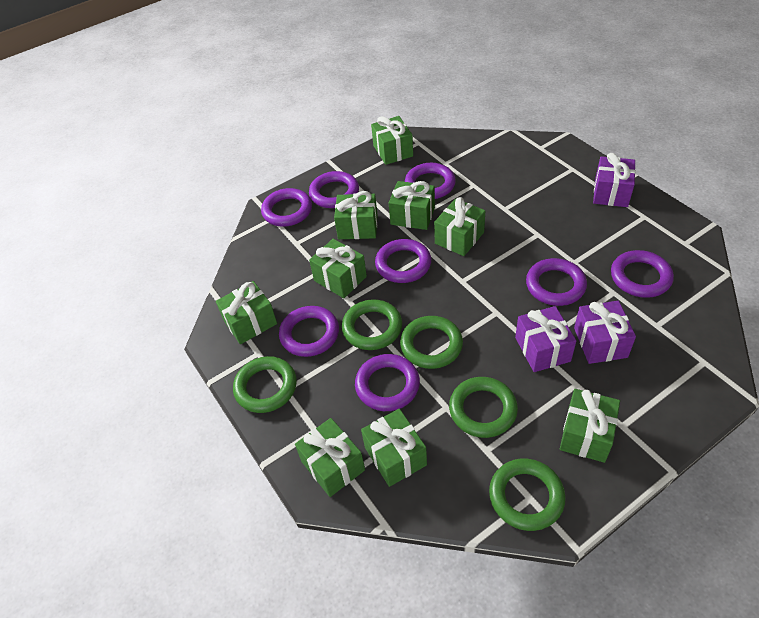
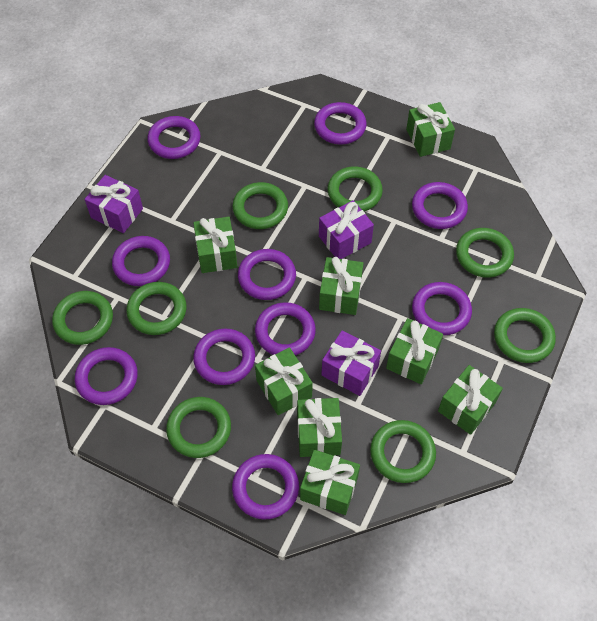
green gift: [216,281,277,344] [295,418,365,497] [309,239,367,298] [334,191,378,239] [361,409,427,487] [371,116,413,165] [389,181,435,230] [434,197,485,256] [560,389,620,463] = 9 -> [193,217,238,273] [255,347,313,415] [297,398,342,457] [300,450,360,515] [319,257,364,315] [386,318,443,384] [406,102,455,157] [438,365,503,435] = 8
green ring: [233,356,297,413] [342,299,402,350] [400,316,463,369] [449,377,518,438] [489,458,566,531] = 5 -> [52,291,113,345] [126,282,187,335] [166,397,231,458] [232,182,288,229] [327,167,383,211] [370,420,436,483] [456,228,514,278] [494,308,556,363] = 8
purple ring: [261,188,312,227] [279,306,339,357] [309,171,359,208] [355,354,420,411] [375,239,431,283] [405,163,456,199] [526,258,587,306] [611,250,674,298] = 8 -> [75,347,138,405] [112,236,170,286] [147,116,201,159] [193,329,255,385] [232,454,299,519] [238,249,296,300] [255,302,316,356] [314,102,367,145] [412,182,468,229] [412,282,472,335] = 10

